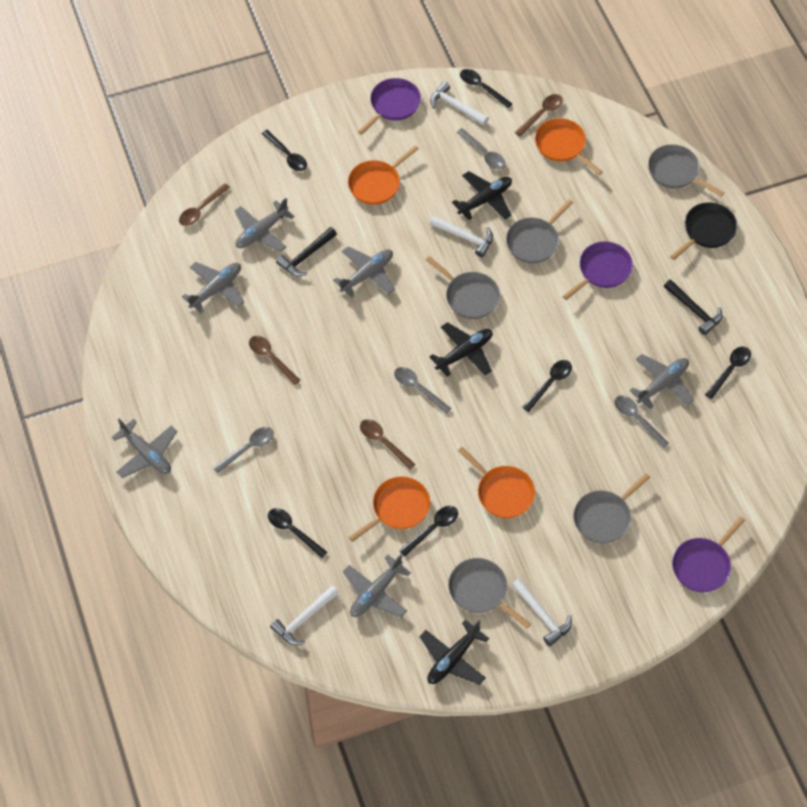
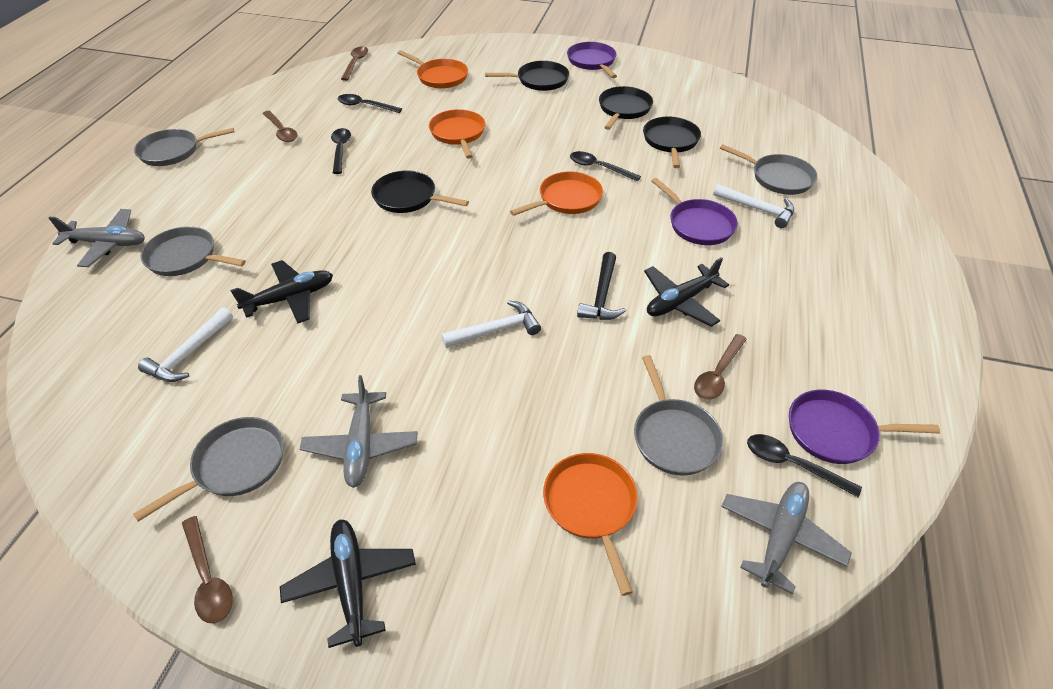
black hammer: [276,227,337,276] [664,279,723,335] = 2 -> [577,252,626,320] = 1
black pan: [670,203,738,260] = 1 -> [371,170,469,213] [485,61,569,91] [599,86,653,130] [643,117,701,168] = 4
black spoon: [262,130,307,171] [268,508,327,558] [399,506,458,557] [460,69,512,108] [522,360,572,412] [705,347,751,399] = 6 -> [331,128,351,174] [337,94,402,113] [570,151,641,182] [747,434,862,497] = 4
grey plane: [112,419,177,478] [182,262,244,313] [235,198,295,252] [333,246,395,298] [343,554,411,618] [630,354,694,409] = 6 -> [49,209,145,267] [300,375,417,488] [721,482,852,594] = 3
grey spoon: [213,427,274,474] [394,367,452,414] [457,128,505,169] [614,395,669,448] = 4 -> none = 0
white hammer: [270,586,339,645] [429,215,493,257] [430,81,489,126] [512,578,572,646] = 4 -> [138,307,233,382] [441,300,541,348] [713,184,794,228] = 3

